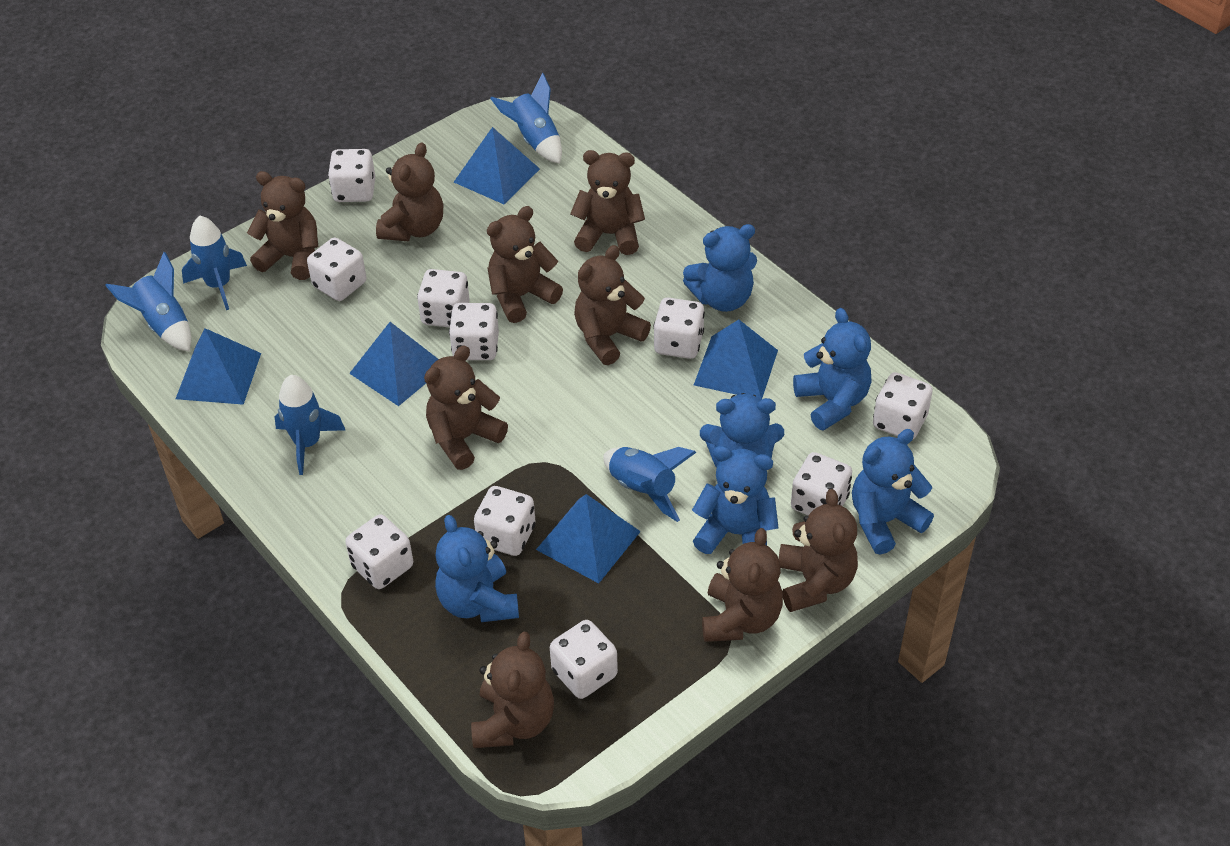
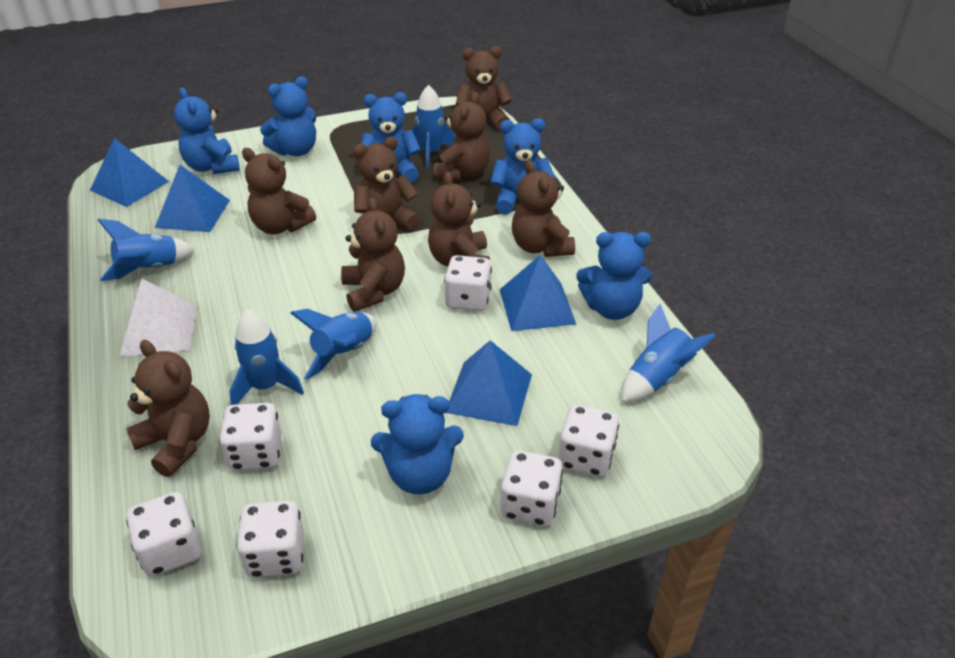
blue pyramid: [176,328,261,405] [349,322,439,406] [454,127,540,204] [536,494,641,583] [694,320,778,400] = 5 -> [90,138,169,207] [155,165,230,232] [445,340,532,426] [500,255,576,331] = 4
brown teddy bear: [247,171,318,280] [376,142,443,241] [424,345,508,470] [471,632,554,748] [487,206,563,323] [570,150,645,255] [574,245,651,365] [702,528,783,642] [778,489,858,612] = 9 -> [126,340,210,477] [242,148,316,234] [341,198,405,312] [353,137,420,231] [428,171,490,266] [434,92,490,181] [456,46,512,131] [512,160,575,257] = 8
white dice: [307,238,367,301] [328,149,375,202] [346,514,413,589] [417,269,470,327] [449,303,499,360] [474,486,536,556] [550,620,618,699] [654,298,705,359] [791,452,852,515] [873,372,933,439] = 10 -> [126,492,201,577] [219,403,282,470] [236,500,304,578] [444,255,492,311] [500,450,563,526] [558,404,619,477] = 6
white pyramid: none = 0 -> [119,279,197,357] = 1

